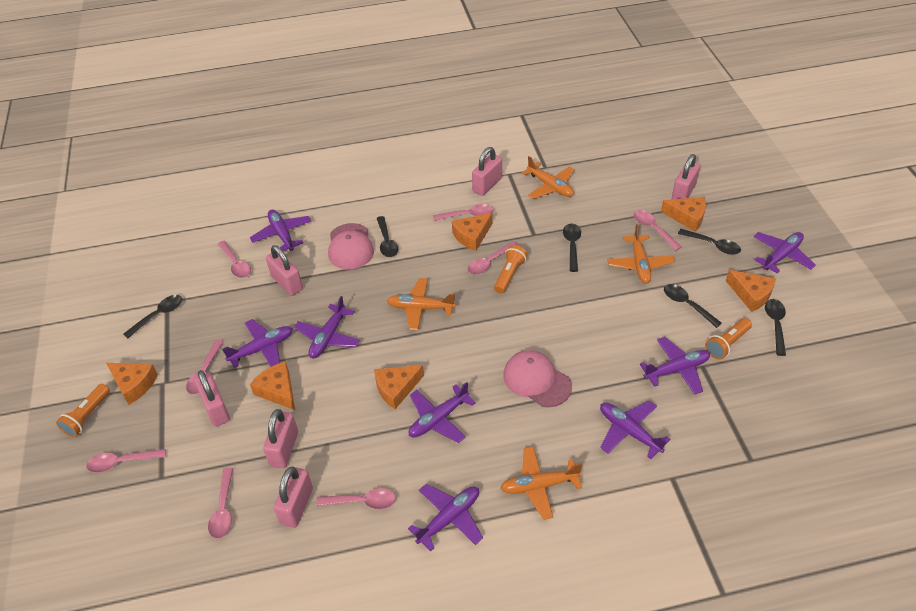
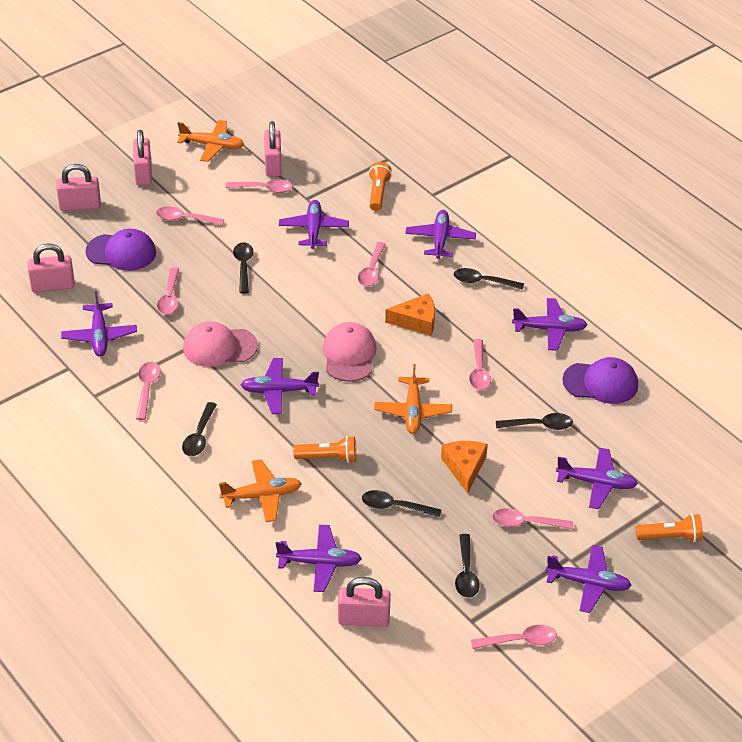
orange cheese: [106,363,158,405] [250,362,295,410] [374,365,424,409] [452,213,492,251] [661,197,706,232] [726,270,776,312] = 6 -> [385,294,435,336] [441,441,488,494] = 2
orange plane: [387,278,456,331] [500,447,582,520] [522,156,575,199] [607,224,675,283] = 4 -> [177,120,244,162] [219,459,302,522] [374,364,452,434] = 3
pink padlock: [195,370,230,427] [263,409,298,468] [266,245,303,296] [274,466,313,528] [472,147,502,196] [672,154,700,200] = 6 -> [28,244,75,292] [56,164,101,211] [133,130,152,185] [264,121,282,177] [338,577,391,627] = 5
purple cap: none = 0 -> [85,229,156,271] [562,357,638,404] = 2

